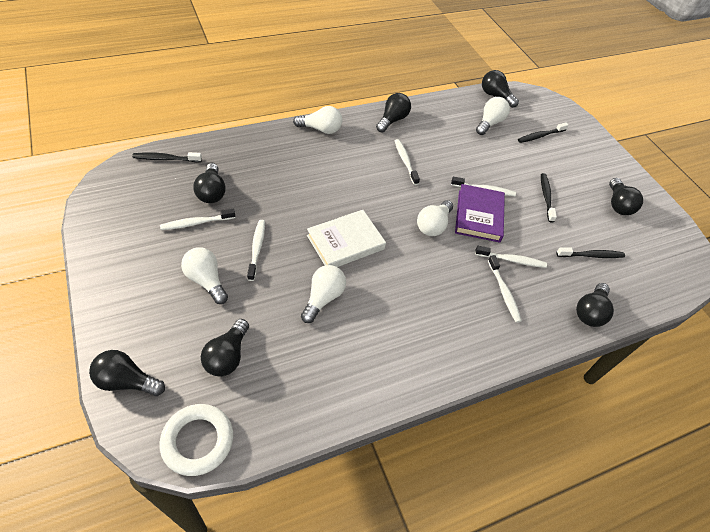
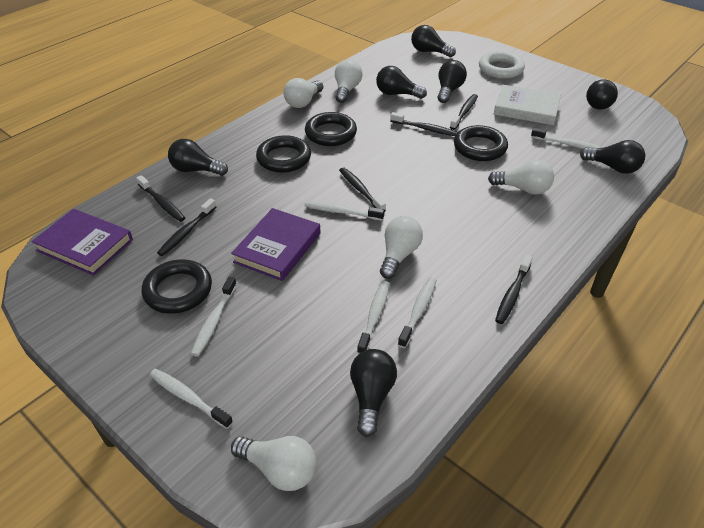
black ring: none = 0 -> [142,259,212,314] [256,135,311,173] [305,112,357,146] [454,125,508,161] = 4
black toothbrush: [132,152,202,162] [518,122,569,143] [541,173,557,223] [556,247,625,258] = 4 -> [136,175,185,222] [157,198,216,256] [339,167,386,212] [390,112,458,136] [450,94,478,130] [495,255,533,324] = 6
purple book: [455,184,505,243] = 1 -> [32,209,133,276] [231,208,320,281] = 2

